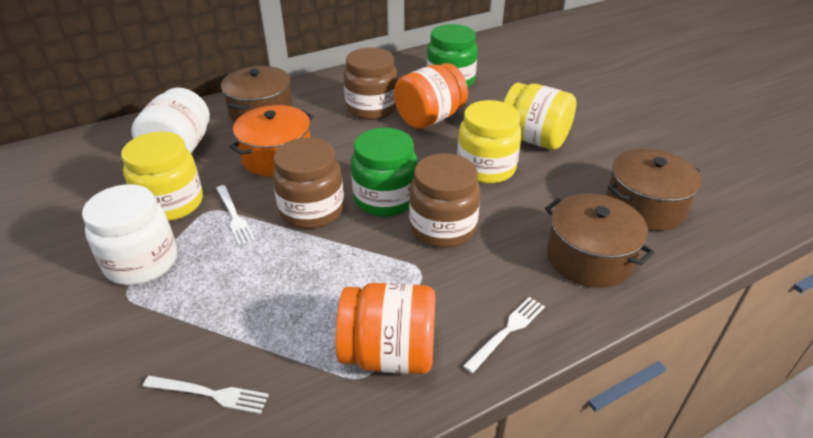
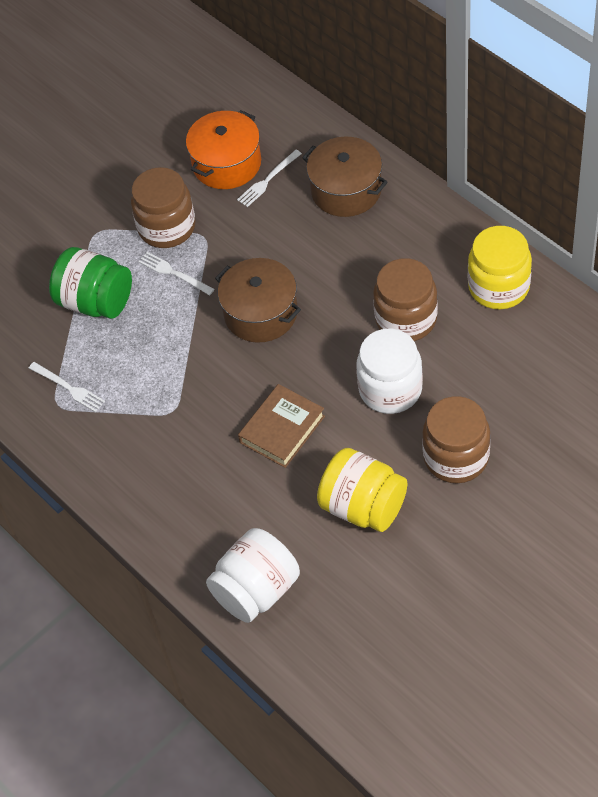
brown book: none = 0 -> [238,384,325,468] = 1
brown pot: [221,66,293,123] [545,193,655,288] [606,148,702,231] = 3 -> [215,258,301,343] [302,136,388,217] = 2
green jar: [351,128,418,217] [427,24,478,88] = 2 -> [49,247,132,319] = 1
orange jar: [336,283,436,374] [394,63,468,129] = 2 -> none = 0
yellow jar: [121,132,203,221] [457,100,522,184] [504,83,576,150] = 3 -> [317,448,407,532] [468,226,532,309] = 2

